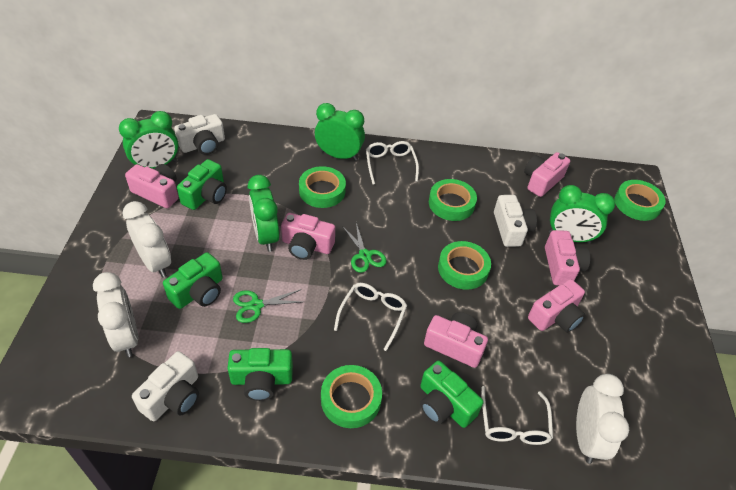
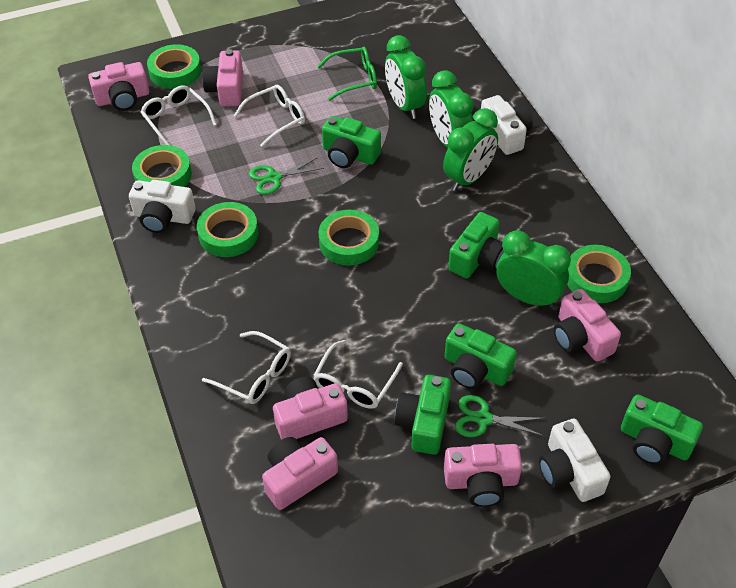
green camera: [163,252,223,309] [177,159,227,210] [228,348,293,401] [420,361,483,428] = 4 -> [322,116,381,168] [395,375,451,455] [445,323,517,389] [448,212,504,278] [621,394,703,465] = 5
green glasses: none = 0 -> [317,47,377,101] = 1
white clock: [93,272,138,357] [123,201,171,278] [576,374,629,464] = 3 -> none = 0
white glasses: [334,283,407,351] [366,141,419,185] [481,386,553,445] = 3 -> [141,85,217,145] [202,331,291,404] [234,85,305,147] [313,340,403,409] = 4

